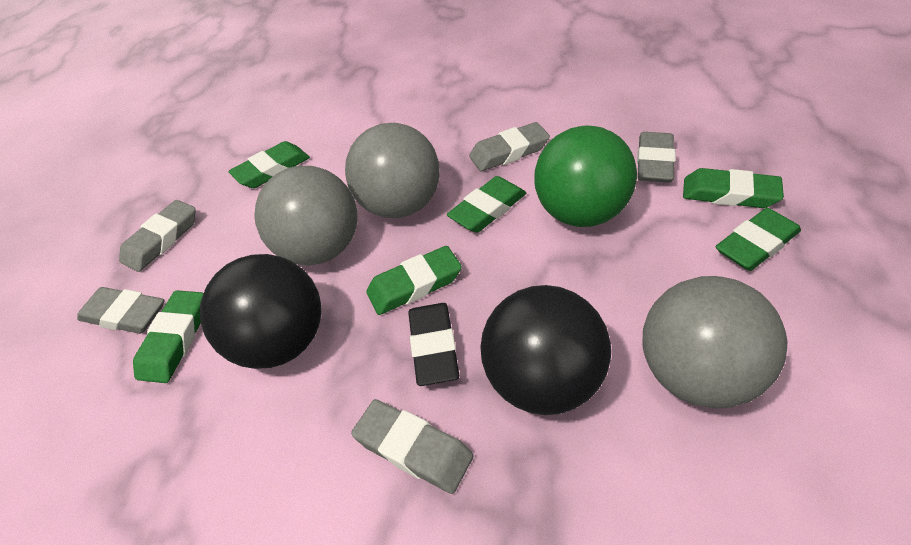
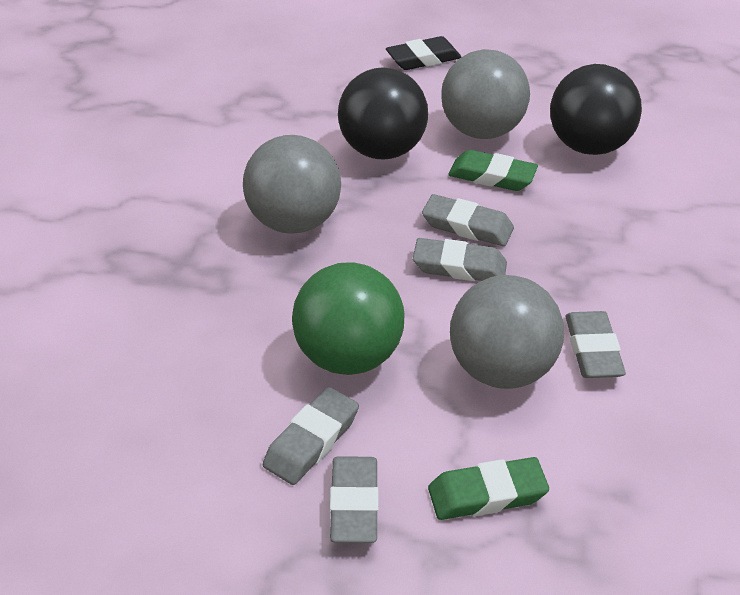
green eraser: [133,290,204,383] [228,141,310,188] [366,246,462,315] [447,176,526,232] [683,168,784,208] [716,208,801,271] = 6 -> [428,457,549,520] [449,150,538,191] = 2

